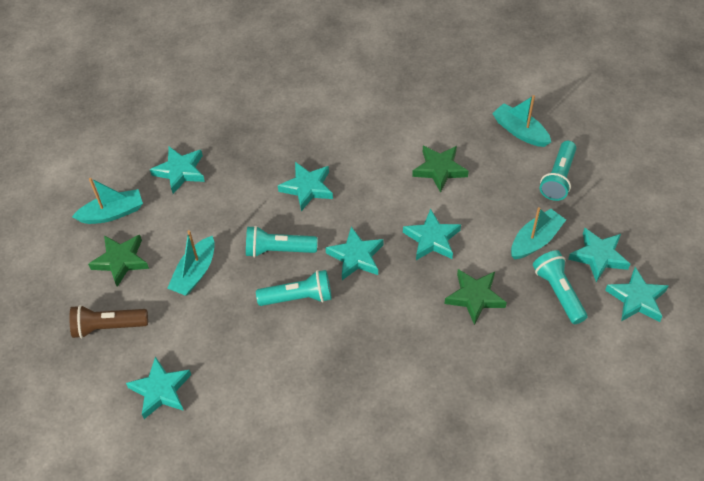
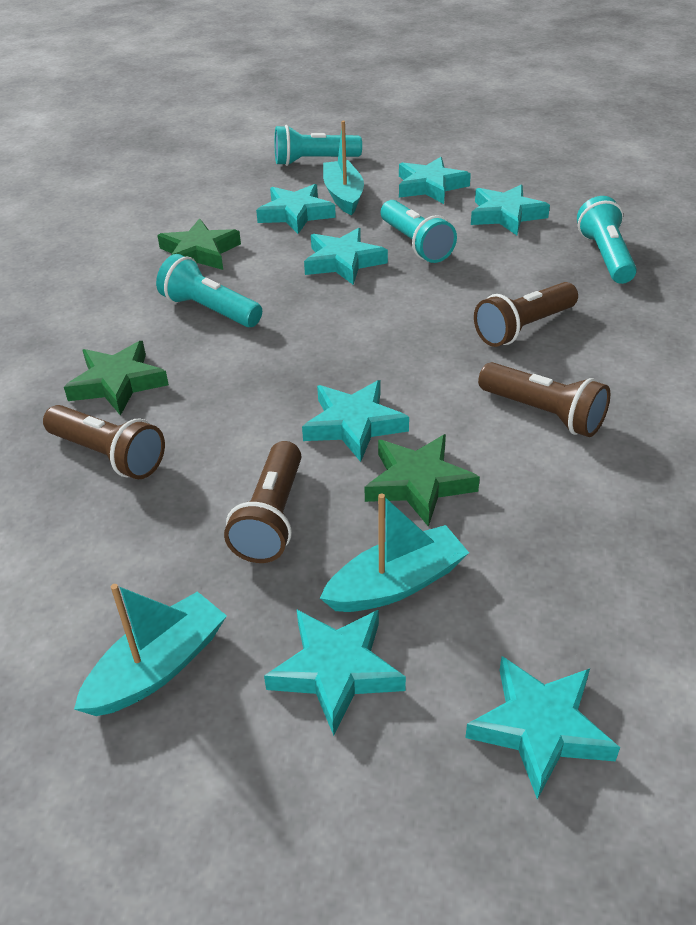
brown flashlight: [69,305,148,339] = 1 -> [43,405,165,479] [224,441,301,563] [474,282,578,347] [478,362,610,437] = 4
turquoise boat: [72,178,143,224] [167,230,215,296] [492,95,551,147] [511,207,566,259] = 4 -> [74,584,227,716] [320,493,469,612] [323,121,364,215] = 3

